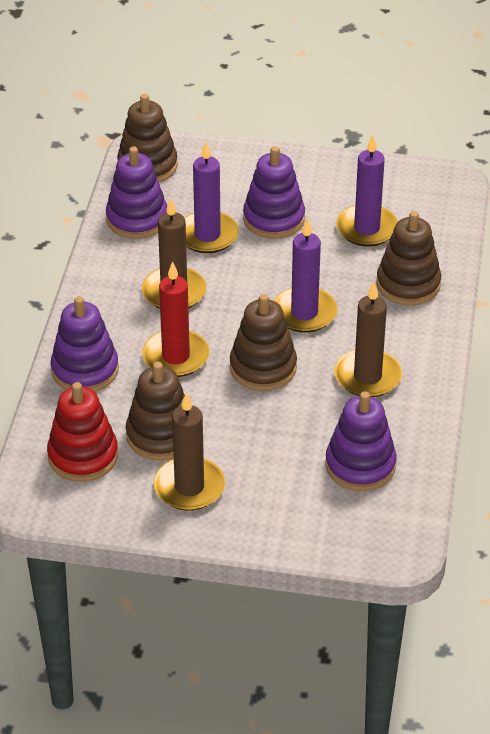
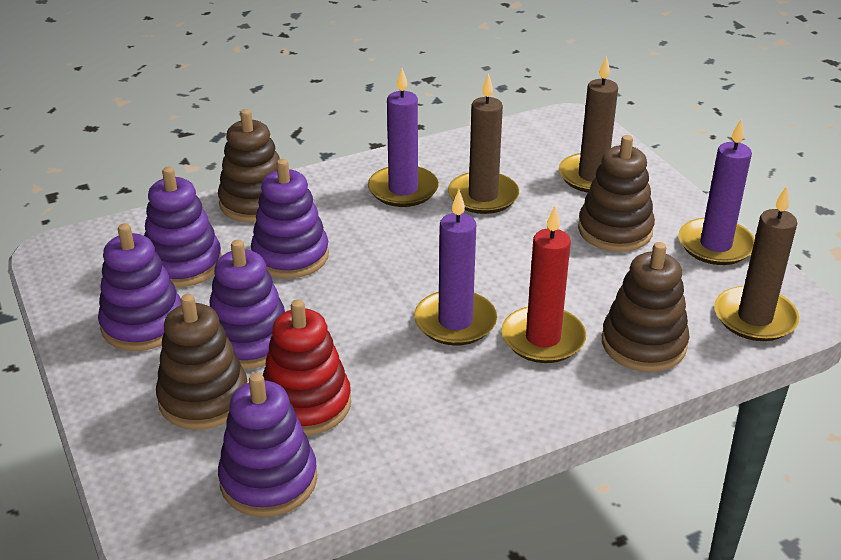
purple stacking toy: [51,296,119,392] [106,146,167,239] [243,146,305,239] [325,391,397,491] = 4 -> [98,223,181,351] [144,167,222,287] [210,240,285,369] [218,373,317,517] [251,159,329,279] = 5

